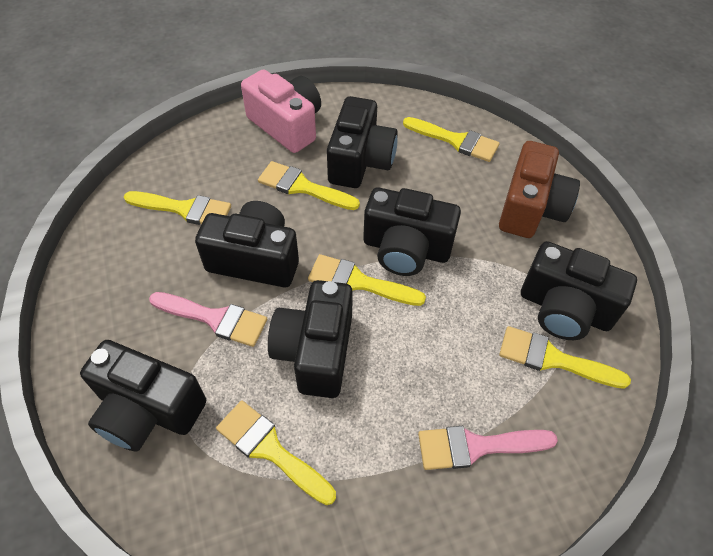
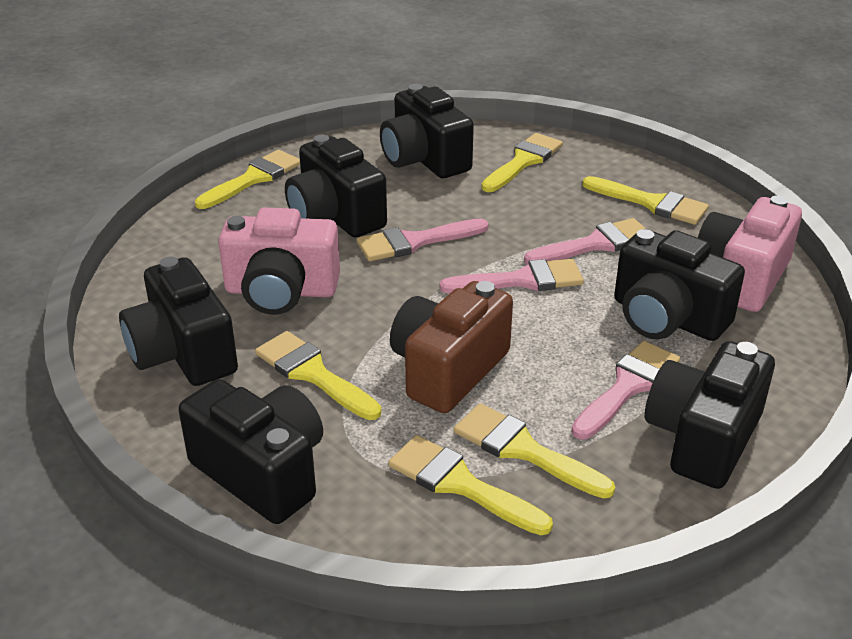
pink brush: [149,292,267,347] [418,426,558,470] = 2 -> [357,219,489,261] [440,259,584,293] [524,218,646,264] [571,341,680,439] = 4
pink camera: [241,69,321,153] = 1 -> [218,207,340,315] [698,195,802,312] = 2

